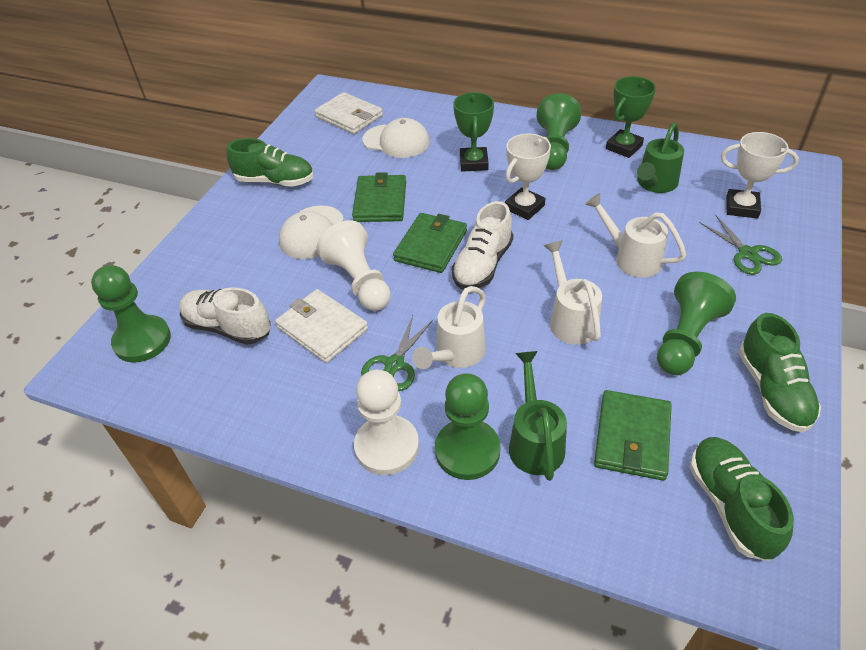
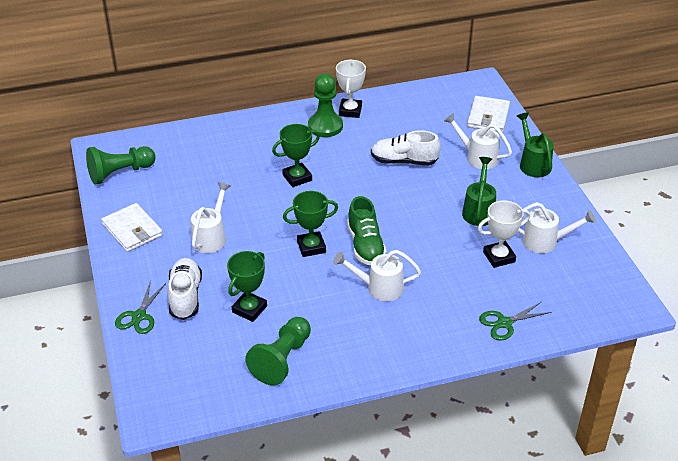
green pawn: [91,265,171,363] [435,373,501,480] [537,93,581,170] [657,272,736,375] = 4 -> [86,146,156,185] [245,317,311,385] [308,73,343,137] = 3
green shoe: [226,138,314,187] [690,437,794,561] [738,313,821,432] = 3 -> [347,196,387,265] = 1
green trophy: [453,92,494,172] [606,76,656,158] = 2 -> [227,251,267,322] [272,124,320,187] [283,191,338,257] = 3
green wallet: [352,172,406,222] [393,213,467,273] [594,390,672,481] = 3 -> none = 0
white cap: [279,205,344,259] [362,118,430,158] = 2 -> none = 0
white pawn: [316,220,391,311] [354,370,419,475] = 2 -> none = 0
white watering can: [412,286,486,369] [544,240,602,344] [585,193,686,278] = 3 -> [191,182,230,253] [333,250,421,301] [444,113,512,169] [518,202,596,253] = 4

